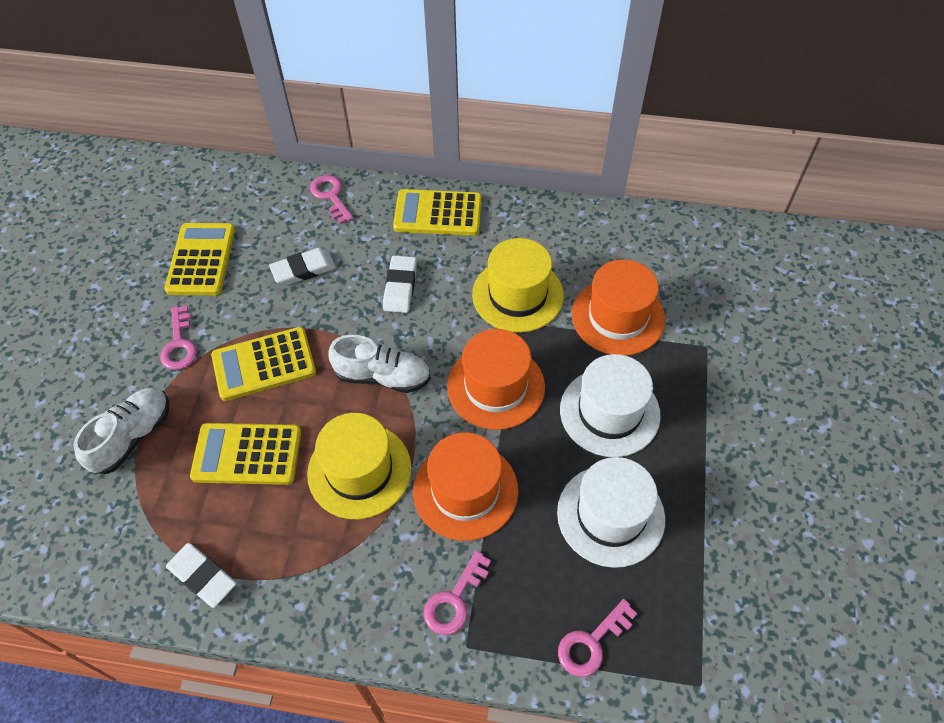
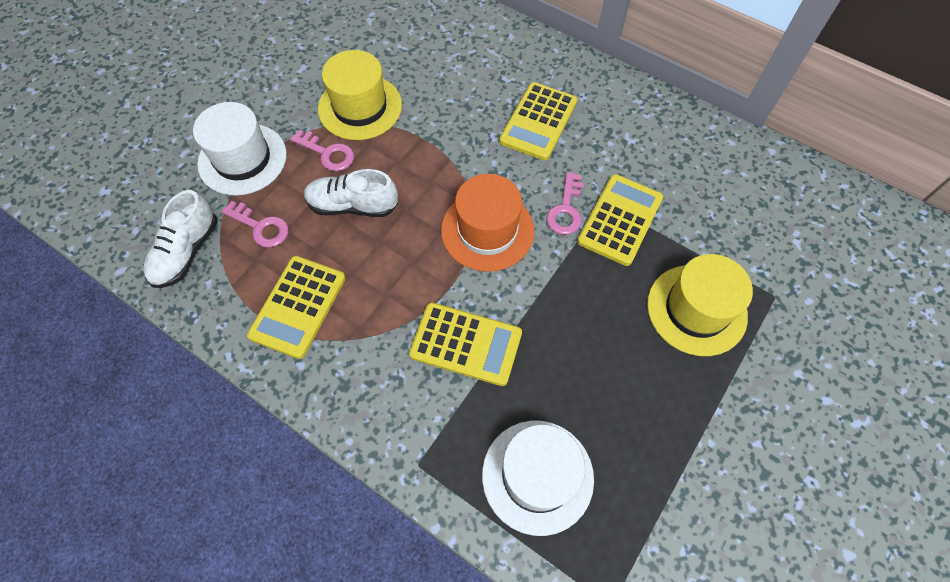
orange hat: [413,432,518,541] [447,329,545,430] [572,259,665,356] = 3 -> [441,174,534,272] = 1
pink key: [160,306,197,370] [310,175,354,224] [424,550,491,635] [558,599,637,677] = 4 -> [221,201,289,248] [290,129,354,171] [546,172,584,235] = 3
white eraser: [166,543,236,608] [269,248,336,286] [383,255,417,313] = 3 -> none = 0

